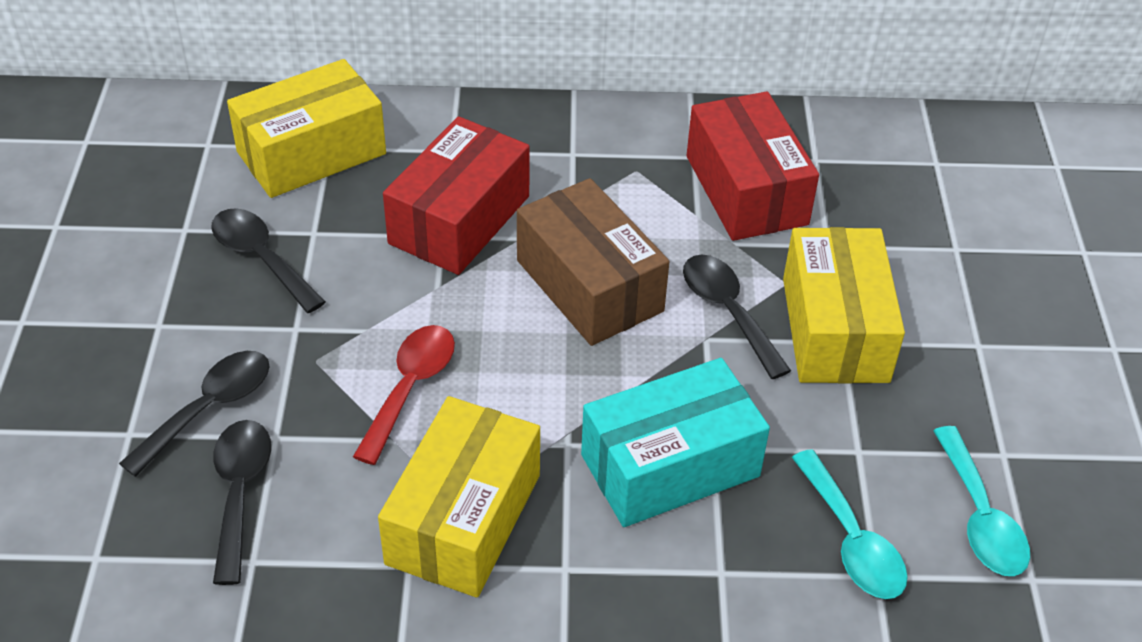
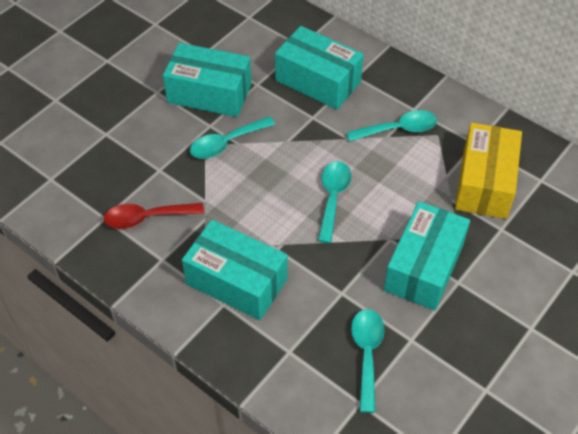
black spoon: [119,351,270,477] [211,208,326,313] [213,420,271,585] [683,255,791,379] = 4 -> none = 0
brown box: [517,178,670,346] = 1 -> none = 0
red box: [383,116,529,275] [687,91,819,241] = 2 -> none = 0
turquoise box: [581,358,770,527] = 1 -> [163,43,251,117] [182,220,287,320] [275,26,364,110] [384,201,470,310] = 4
turquoise spoon: [792,449,908,599] [933,426,1030,576] = 2 -> [190,116,275,159] [318,161,351,243] [346,110,437,142] [351,309,385,413] = 4
yellow box: [227,59,386,198] [378,396,540,598] [783,227,905,383] = 3 -> [455,123,522,219] = 1

